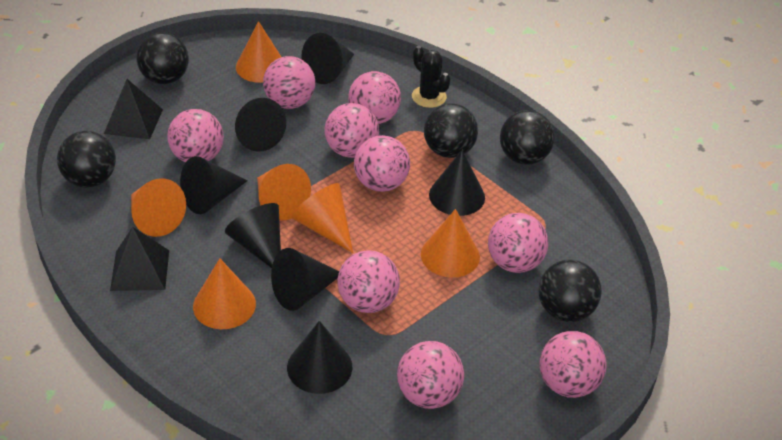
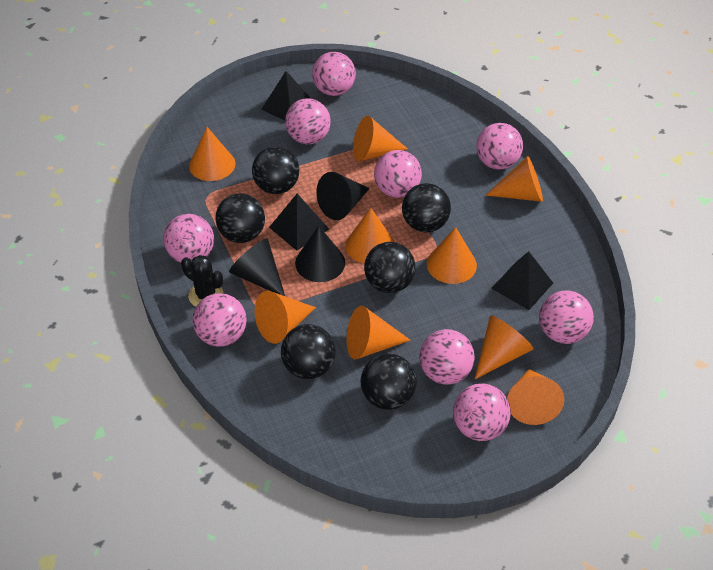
black ball: [57,131,116,188] [136,33,189,84] [424,103,478,158] [500,110,555,165] [538,260,602,322] = 5 -> [215,193,265,243] [252,146,299,194] [281,324,336,379] [360,353,417,410] [364,242,416,293] [402,183,451,232] = 6
black cone: [180,156,248,214] [225,203,281,268] [235,98,286,152] [271,248,339,311] [287,321,352,394] [301,33,354,84] [429,150,485,216] = 7 -> [229,238,285,296] [295,226,345,282] [316,172,370,220] = 3
black pyramid: [104,79,163,139] [110,227,169,291] = 2 -> [261,71,311,121] [269,194,329,251] [491,251,553,310] = 3
orange cone: [131,179,186,237] [193,258,256,329] [236,21,281,83] [257,164,311,221] [291,183,353,253] [421,209,480,278] = 6 -> [189,127,235,181] [255,291,316,344] [346,208,394,264] [346,306,410,360] [353,116,408,161] [427,227,477,284] [475,315,534,379] [485,156,543,202] [507,369,564,425] = 9

